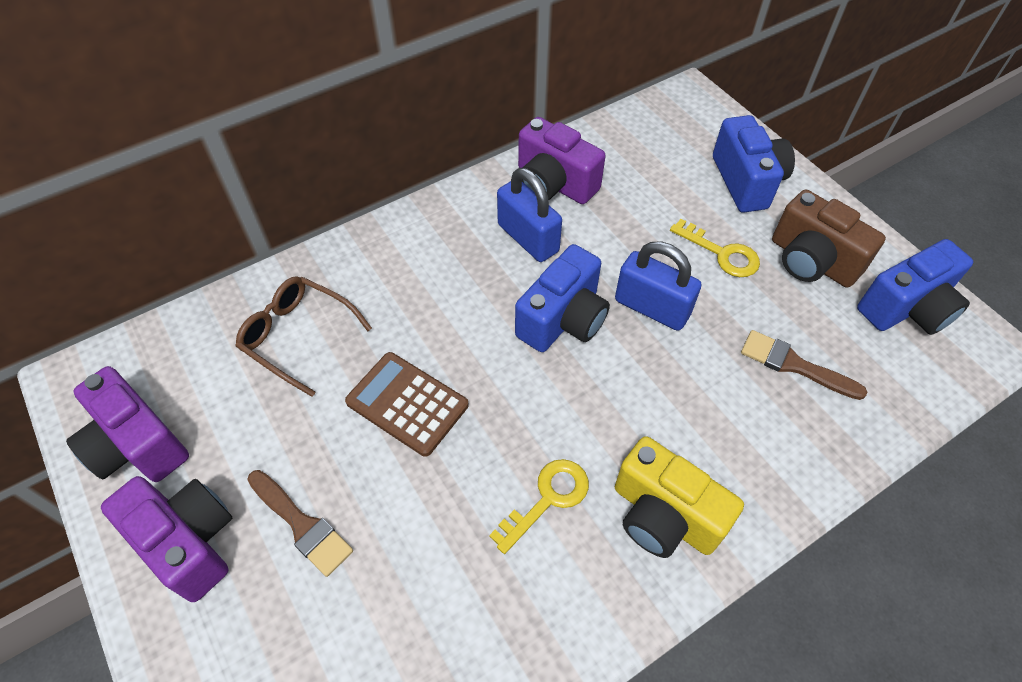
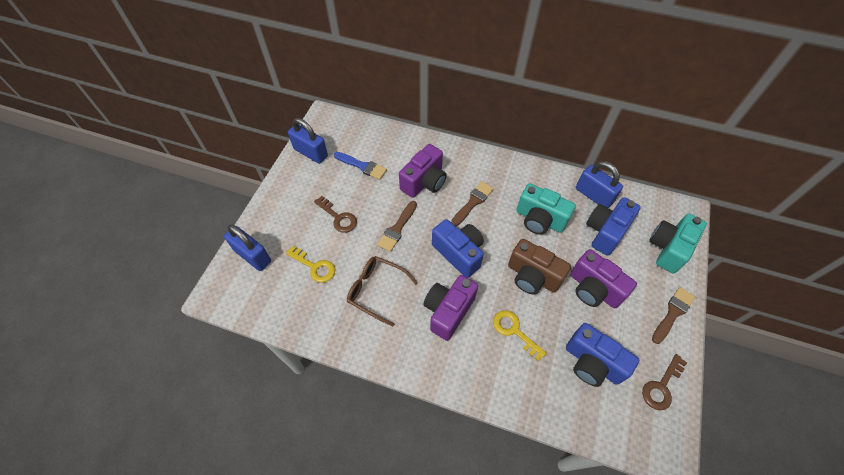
blue brush: none = 0 -> [334,152,387,180] = 1
blue padlock: [497,168,562,262] [615,241,701,331] = 2 -> [224,225,271,271] [288,118,328,164] [576,161,623,208] = 3
brown brush: [247,470,353,577] [741,330,867,400] = 2 -> [377,201,417,252] [451,181,494,226] [652,287,695,344] = 3
brown calculator: [345,352,469,457] = 1 -> none = 0
brown key: none = 0 -> [314,196,357,233] [642,354,687,410] = 2
turquoise camera: none = 0 -> [516,183,576,235] [649,214,707,273] = 2
yellow camera: [615,436,744,558] = 1 -> none = 0

